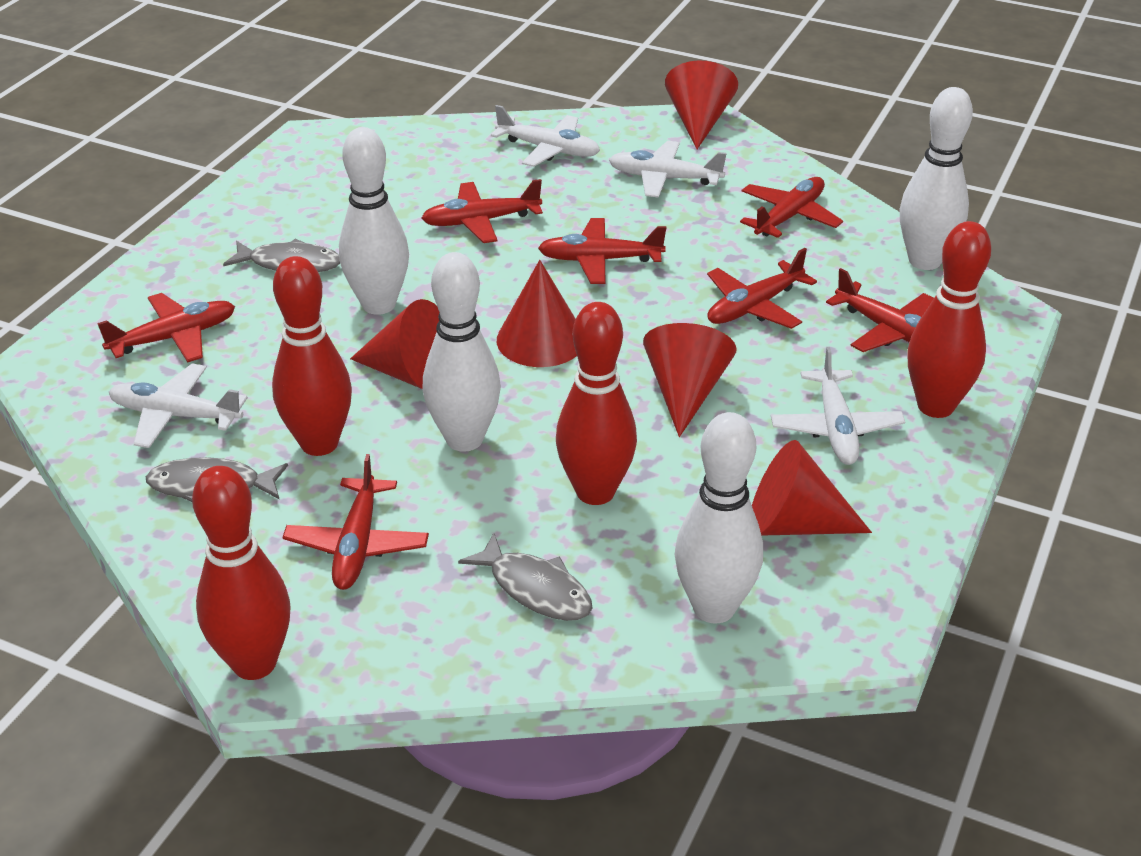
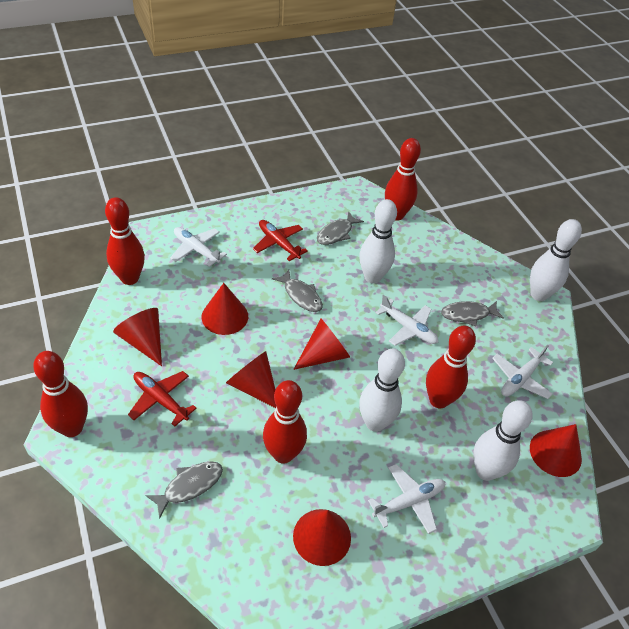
grey fish: [146,457,288,502] [223,239,340,272] [458,533,593,621] = 3 -> [146,461,223,518] [272,270,323,312] [317,211,364,245] [441,301,504,326] = 4
red bowling pin: [192,466,291,680] [272,256,352,456] [556,302,637,505] [907,221,991,418] = 4 -> [33,351,88,437] [105,197,145,285] [263,380,307,464] [385,138,421,221] [426,326,476,408] = 5
red cone: [350,299,440,389] [497,260,577,367] [643,323,737,437] [665,60,738,149] [752,440,872,536] = 5 -> [113,308,162,366] [202,283,248,335] [226,351,276,408] [293,319,350,370] [293,509,351,566] [530,424,582,477] = 6
red plane: [97,293,235,362] [282,454,429,590] [421,179,543,243] [538,218,666,284] [707,248,817,329] [740,177,843,238] [826,268,934,352] = 7 -> [128,371,196,427] [253,220,308,261] = 2

